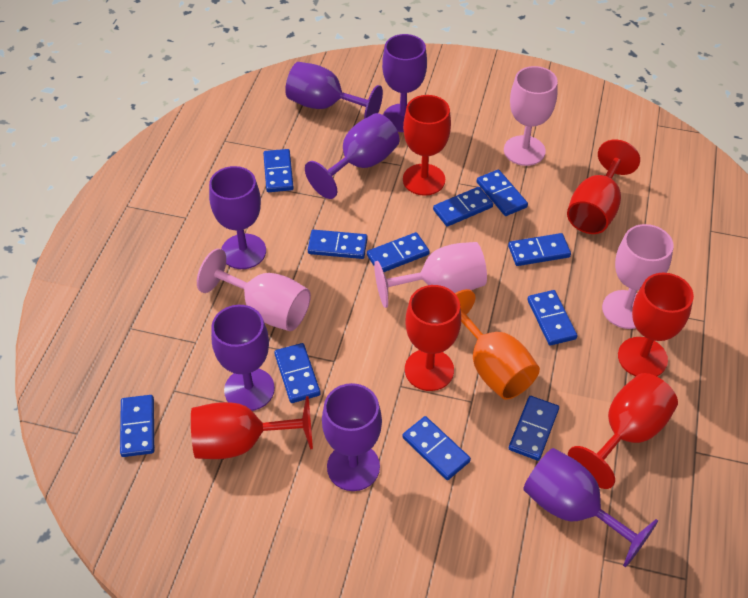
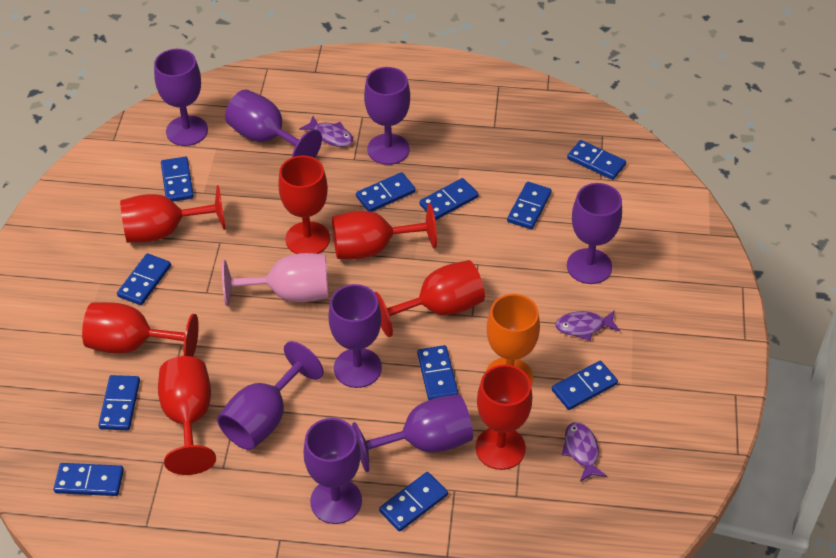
pink goblet: [197,248,311,331] [374,242,487,308] [504,66,558,166] [602,224,674,329] = 4 -> [222,253,328,306] = 1
purple fish: none = 0 -> [299,116,353,147] [555,310,620,341] [562,422,607,482] = 3
purple goblet: [209,166,266,269] [211,305,275,411] [285,62,383,119] [305,113,399,199] [322,383,382,491] [382,34,427,132] [523,448,658,568] = 7 -> [154,49,208,146] [217,341,324,450] [225,90,322,158] [303,418,362,524] [329,284,382,388] [352,394,473,472] [364,67,410,165] [567,183,622,284] = 8
red goblet: [191,396,313,459] [403,95,451,196] [405,285,461,391] [567,139,640,234] [568,373,678,489] [618,273,694,377] = 6 -> [82,302,199,357] [120,185,225,243] [158,356,216,475] [278,155,330,254] [332,204,437,259] [374,260,485,337] [476,365,532,470] = 7

